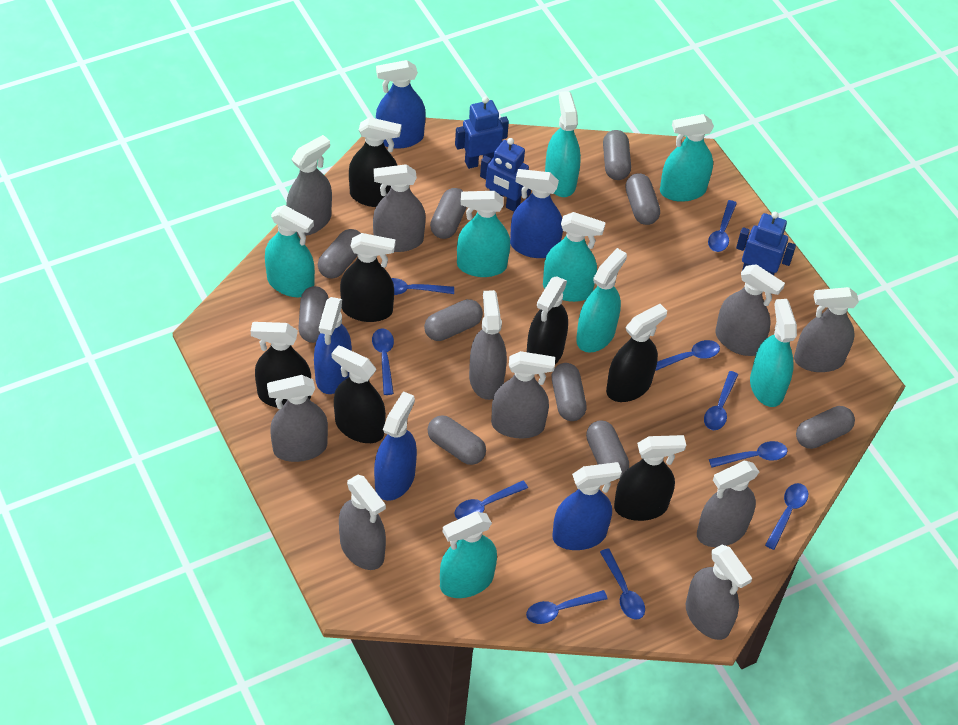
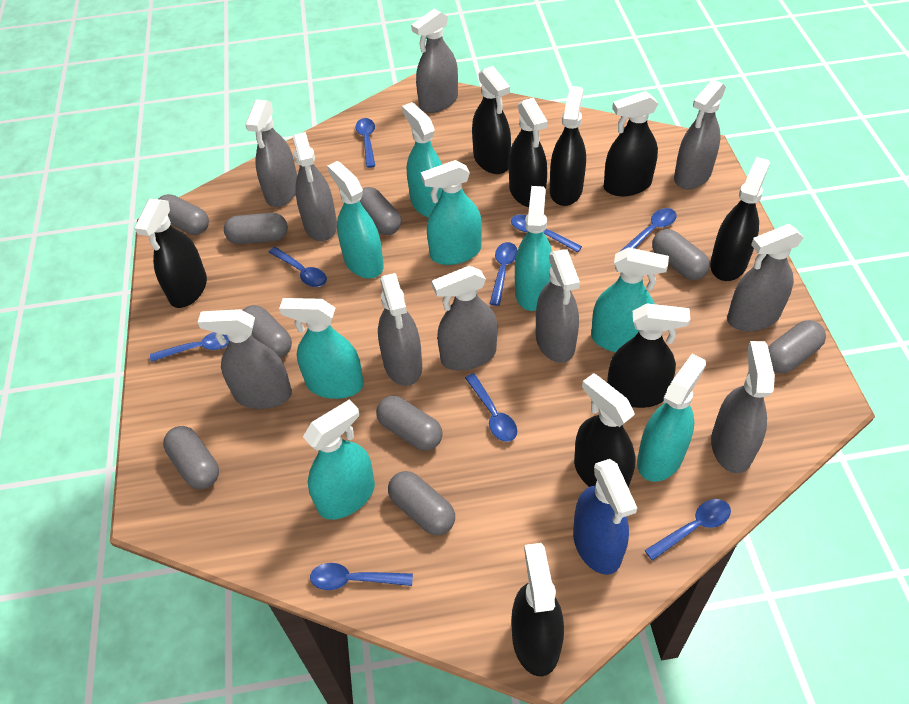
black spray bottle: [251,322,311,408] [332,345,386,443] [340,233,395,322] [349,117,401,207] [527,277,568,364] [606,304,667,402] [614,435,686,521] = 7 -> [134,199,207,308] [472,66,511,174] [509,98,548,207] [511,543,564,676] [550,86,586,206] [574,373,635,488] [604,91,658,196] [607,303,690,408] [710,157,770,281] = 9
blue robot: [455,97,509,169] [480,138,531,211] [736,212,796,276] = 3 -> none = 0
blue spoon: [372,328,394,395] [391,278,454,295] [455,481,528,519] [526,590,608,624] [600,548,645,620] [655,340,720,371] [704,371,738,430] [708,200,737,252] [709,441,788,468] [765,483,808,550] = 10 -> [150,332,229,362] [269,247,327,287] [310,563,413,590] [356,118,375,168] [465,373,517,442] [490,242,518,306] [511,214,582,253] [621,208,677,251] [644,499,731,561] = 9
blue spray bottle: [314,297,352,394] [374,391,417,501] [376,60,426,149] [510,169,563,258] [552,462,622,550] = 5 -> [573,459,637,575] = 1
grey capsule: [298,286,329,343] [318,229,361,279] [424,299,483,341] [427,415,486,465] [430,188,467,239] [552,363,587,421] [586,420,629,480] [603,130,631,180] [625,173,660,225] [796,406,855,449] = 10 -> [159,194,209,235] [163,426,219,489] [224,213,288,244] [243,305,292,358] [360,187,401,235] [376,396,443,451] [388,471,455,535] [652,229,710,280] [768,320,826,373] = 9

